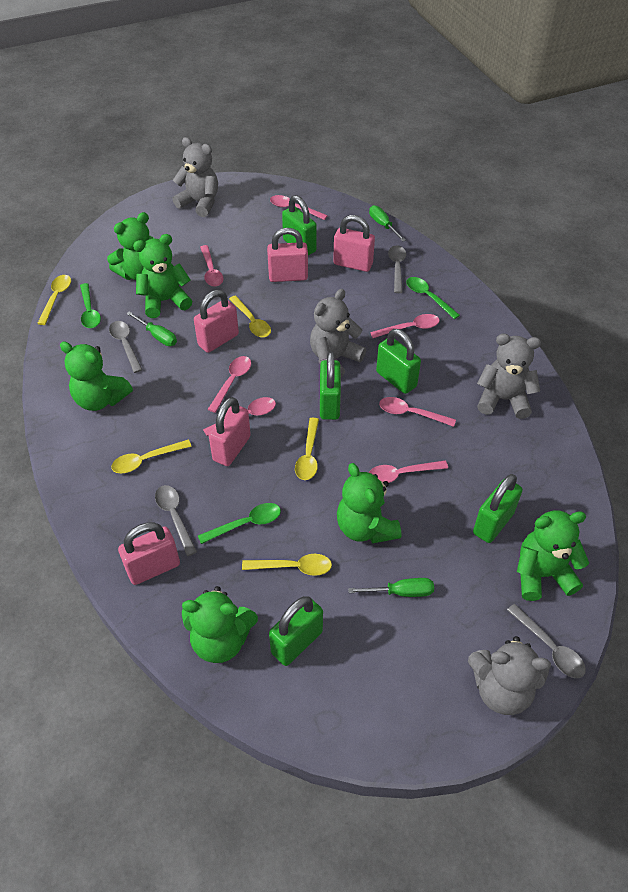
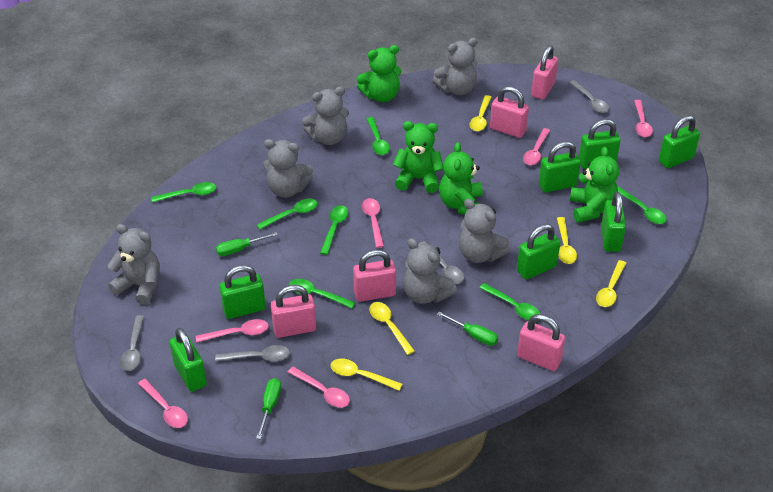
green padlock: [269,596,323,666] [282,195,317,255] [320,351,341,420] [376,329,421,394] [473,474,523,543] = 5 -> [169,328,207,392] [220,265,266,319] [517,224,560,279] [539,141,581,193] [579,119,621,169] [601,192,626,252] [659,115,700,168] = 7
green spoon: [80,283,101,328] [198,503,281,544] [406,277,460,319] = 3 -> [151,182,216,203] [257,199,318,229] [289,279,355,309] [320,205,348,255] [367,117,390,155] [480,283,540,320] [618,187,667,224] = 7
green teddy bear: [60,341,133,411] [107,212,154,280] [133,234,192,318] [182,586,258,663] [337,463,401,544] [517,510,589,601] = 6 -> [357,45,401,102] [393,121,443,193] [439,142,483,215] [570,147,619,223] = 4
grey teddy bear: [172,137,218,217] [310,289,366,377] [468,636,551,715] [477,334,541,419] = 4 -> [107,224,160,305] [263,139,313,198] [302,87,349,145] [403,238,457,304] [432,38,478,95] [459,199,511,263] = 6
pink spoon: [200,245,224,287] [203,397,276,436] [208,356,251,413] [270,195,328,220] [369,461,448,483] [370,314,440,338] [379,397,456,427] = 7 -> [138,379,188,428] [196,319,269,342] [288,366,350,408] [362,198,384,248] [523,128,551,165] [634,100,653,137] = 6

